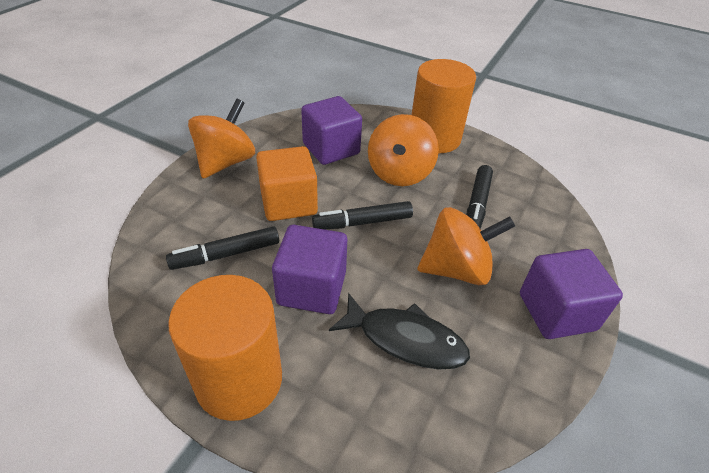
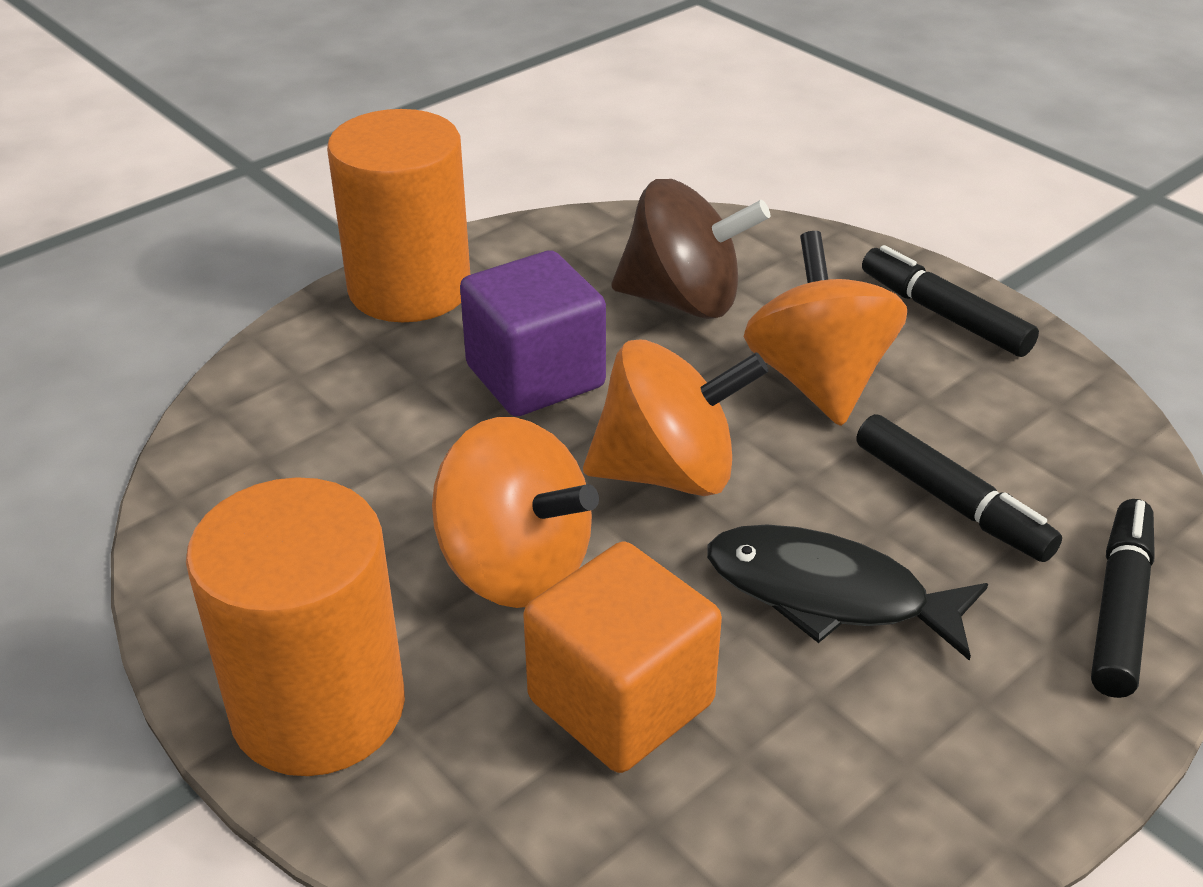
brown spinning top: none = 0 -> [611,179,770,319] = 1
purple cube: [272,225,347,314] [301,96,362,165] [520,249,623,339] = 3 -> [460,250,606,416] = 1

